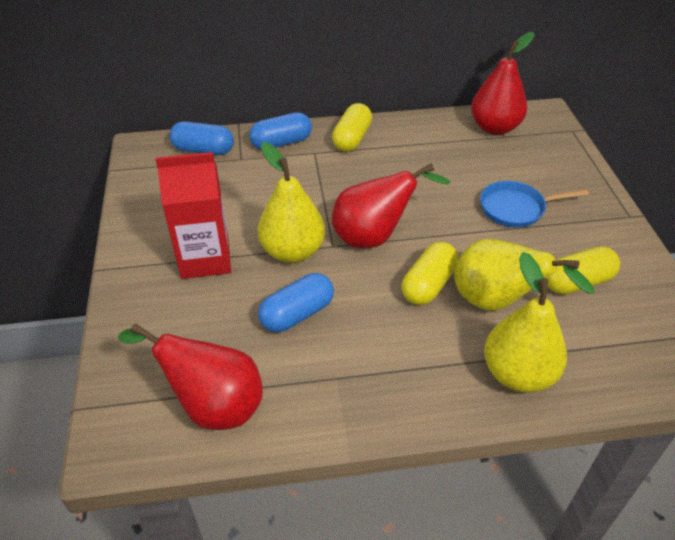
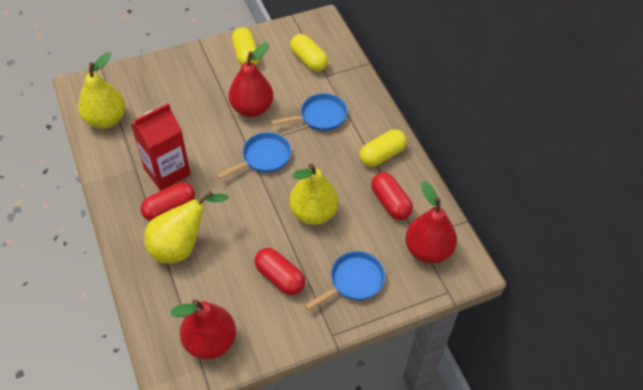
blue capsule: [169,121,234,155] [249,112,312,150] [258,273,334,332] = 3 -> none = 0
blue pan: [480,181,589,228] = 1 -> [217,132,291,179] [271,93,348,131] [304,251,385,310] = 3
red capsule: none = 0 -> [141,182,195,221] [254,248,305,295] [371,173,413,220] = 3

